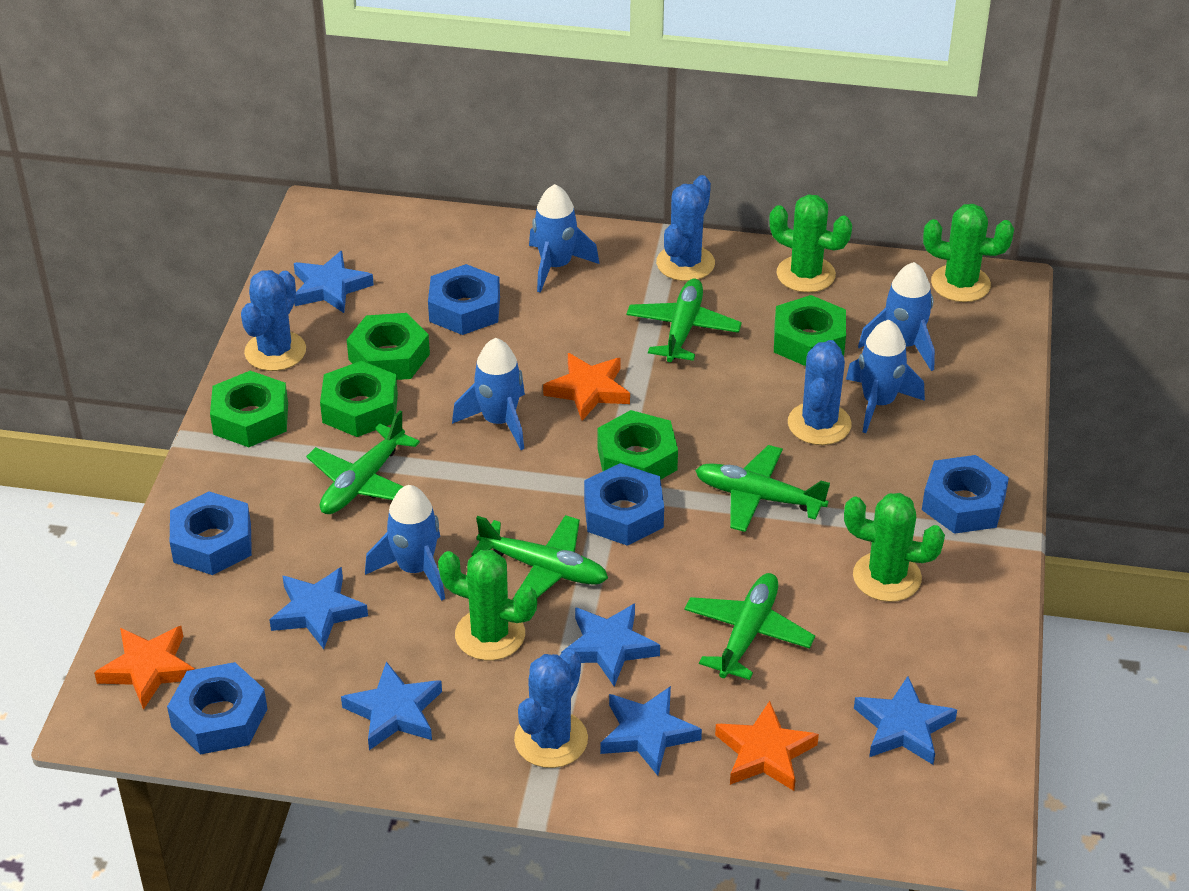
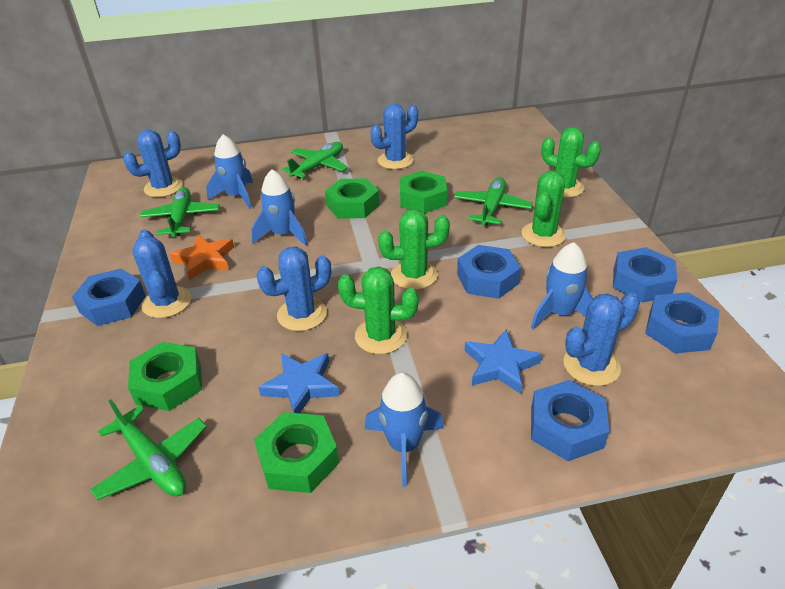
blue cactus: [241,270,306,371] [514,649,588,768] [656,175,715,281] [788,340,851,445] = 4 -> [123,129,183,197] [132,229,191,318] [256,247,331,331] [370,104,418,169] [563,292,640,386] = 5
blue rocket: [365,485,445,600] [452,338,525,450] [529,184,600,293] [846,320,925,433] [858,262,935,371] = 5 -> [206,134,253,209] [251,169,308,246] [365,373,444,487] [531,242,593,329] = 4
blue star: [270,567,368,649] [294,251,374,313] [341,662,442,750] [561,604,660,687] [600,686,702,776] [854,676,957,765] = 6 -> [258,353,339,413] [465,329,542,394] = 2
green nut: [210,371,288,447] [320,361,398,437] [347,313,430,380] [598,410,678,480] [774,295,846,366] = 5 -> [128,342,202,411] [254,412,339,493] [325,178,379,219] [400,171,447,214] = 4
green plane: [306,410,420,514] [471,515,608,600] [626,279,742,362] [684,573,815,680] [695,445,830,532] = 5 -> [90,400,207,500] [140,187,220,237] [282,142,348,179] [454,177,533,225] = 4
orange star: [94,626,195,710] [543,353,630,421] [715,701,819,791] = 3 -> [170,234,234,280] = 1

